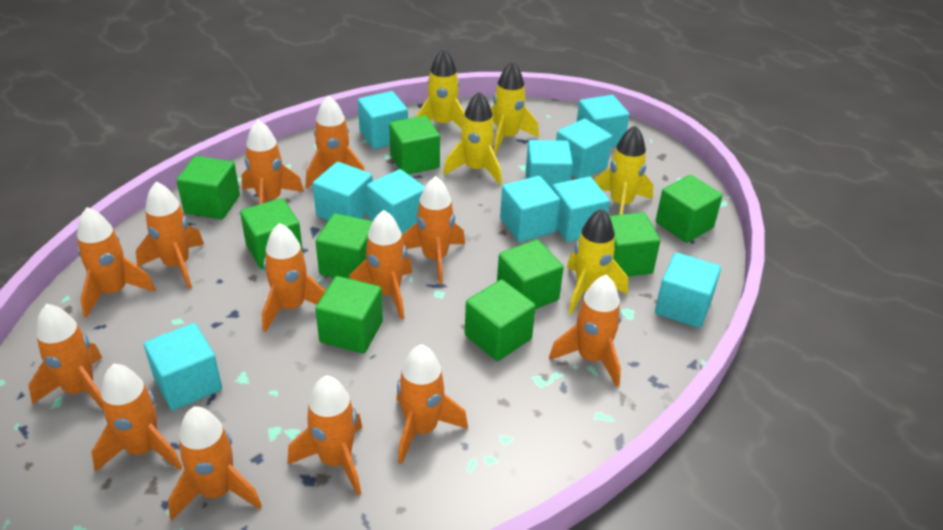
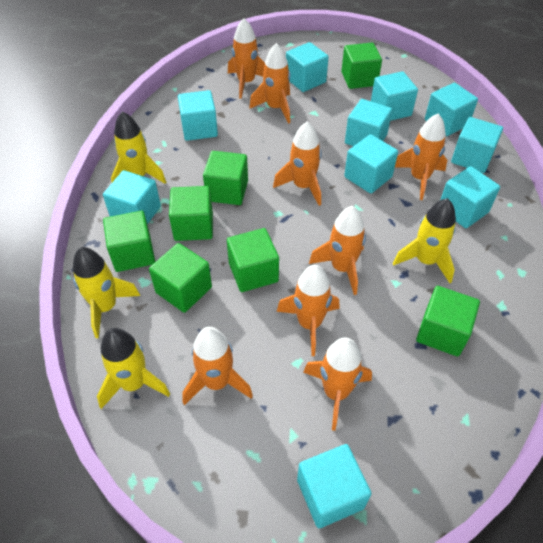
green cube: [176,156,240,219] [240,198,303,269] [315,276,383,353] [316,213,373,279] [389,115,440,175] [465,279,536,361] [497,240,564,309] [609,212,660,277] [656,175,723,243] = 9 -> [103,211,155,272] [149,243,212,313] [169,186,213,241] [203,151,248,205] [227,228,279,292] [341,43,382,89] [416,286,480,357] = 7
orange rocket: [29,304,104,411] [77,207,156,318] [91,364,182,472] [136,182,204,289] [168,407,262,520] [242,120,304,205] [262,223,325,332] [287,375,362,496] [306,95,365,189] [349,210,412,320] [396,344,468,464] [402,176,465,284] [549,275,622,387] = 13 -> [182,327,253,405] [228,18,265,99] [249,43,290,124] [273,122,321,206] [277,265,339,356] [303,337,372,431] [309,206,366,295] [395,114,447,200] = 8
yellow rocket: [415,48,465,129] [443,91,502,185] [491,61,539,154] [567,209,628,314] [595,125,653,215] = 5 -> [73,247,140,338] [97,328,170,409] [111,111,166,184] [393,198,456,283] = 4

